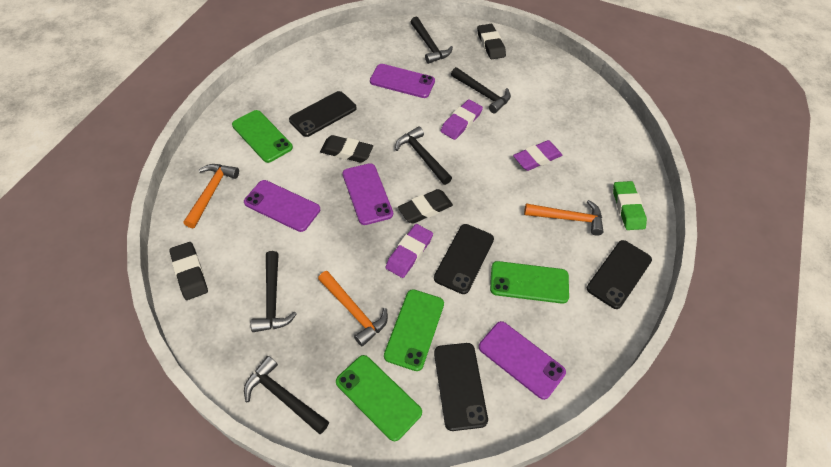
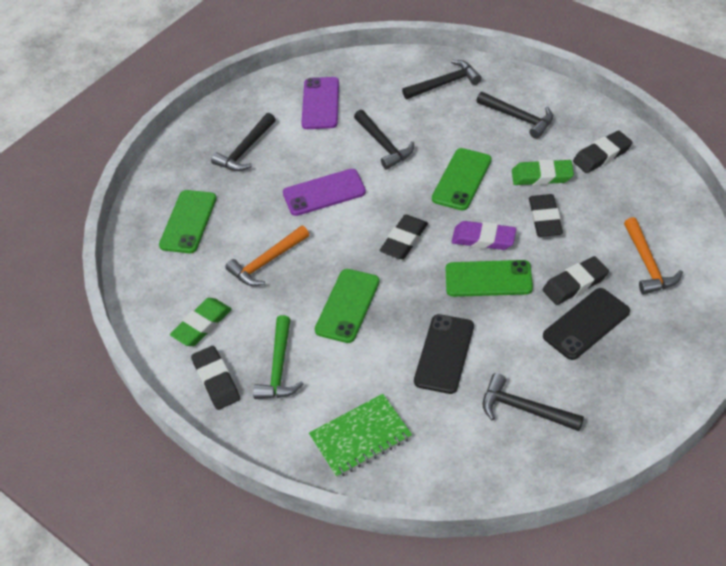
black eraser: [169,242,208,300] [320,135,373,163] [398,189,453,224] [477,24,506,59] = 4 -> [191,346,240,410] [380,215,428,259] [529,194,563,237] [543,256,609,305] [573,130,633,173] = 5
black phone: [289,91,357,137] [434,224,494,294] [434,343,488,431] [587,240,652,309] = 4 -> [414,314,474,394] [543,288,630,360] = 2
green eraser: [613,181,647,230] = 1 -> [170,298,232,346] [512,159,574,185] = 2
green hammer: none = 0 -> [253,315,303,399] = 1
green notebook: none = 0 -> [309,394,412,478] = 1
orange hammer: [184,164,239,228] [318,271,388,346] [524,200,604,236] = 3 -> [225,225,309,286] [624,217,683,295] = 2
purple eraser: [385,224,433,278] [441,99,483,140] [513,140,562,171] = 3 -> [452,221,516,250] = 1
purple phone: [244,180,320,232] [342,163,393,225] [370,64,435,98] [479,321,566,400] = 4 -> [283,169,366,216] [302,77,339,129] = 2

